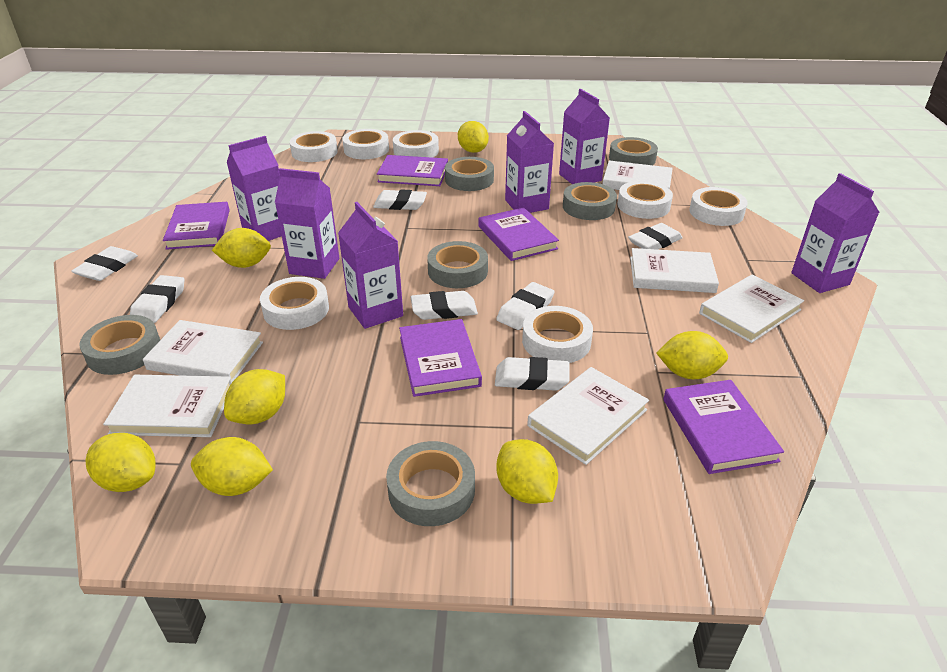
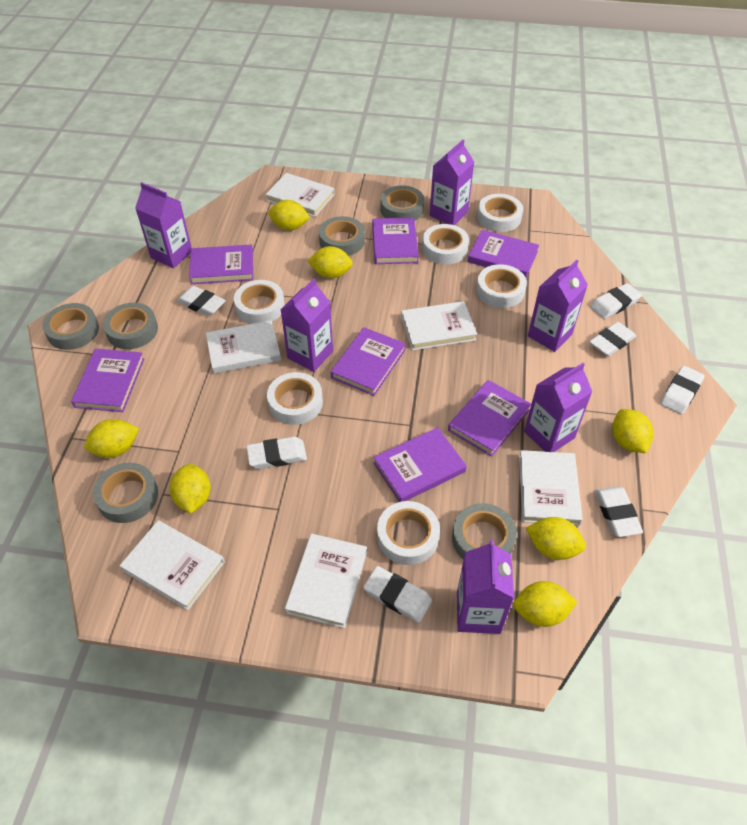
purple book: [163,202,230,250] [377,155,448,186] [399,319,482,397] [479,207,559,261] [663,380,784,474] = 5 -> [71,349,144,412] [189,244,253,284] [331,327,406,396] [372,217,419,264] [373,427,467,502] [448,380,531,457] [468,230,539,277] = 7
white tape: [260,277,329,330] [290,131,338,162] [342,129,389,159] [393,130,439,158] [522,306,593,363] [618,181,673,219] [689,187,748,226] = 7 -> [234,280,285,324] [267,372,323,425] [377,501,440,565] [422,224,469,265] [476,264,527,308] [477,194,523,232] = 6

